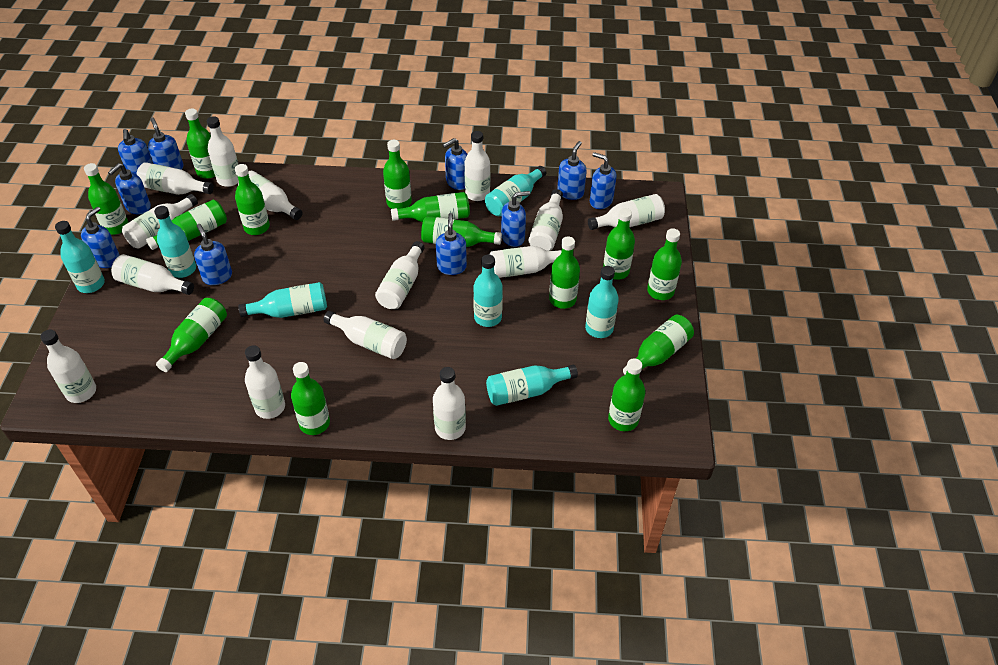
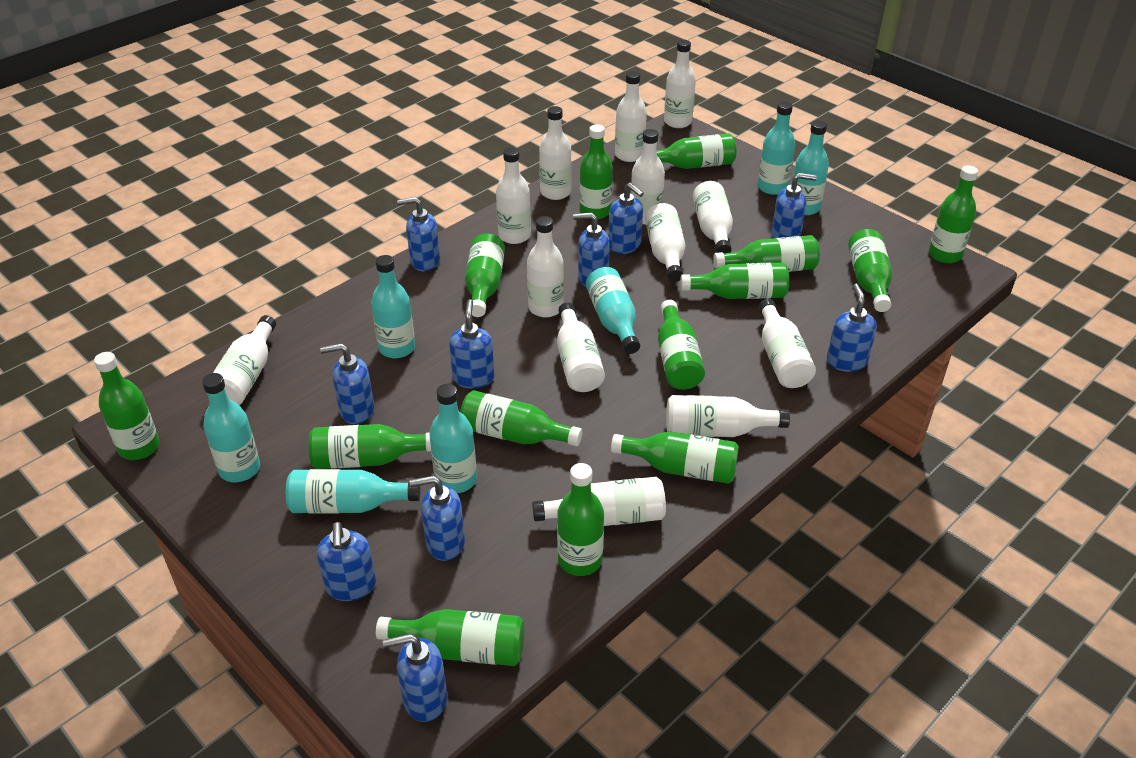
white bottle: [40,330,96,403] [111,254,194,295] [122,194,198,249] [136,162,214,195] [207,116,239,187] [238,171,303,220] [245,345,285,419] [324,311,407,359] [375,241,425,309] [433,367,466,440] [465,131,490,201] [489,246,562,278] [529,189,563,251] [588,194,665,230] = 14 -> [213,315,276,405] [496,147,531,244] [527,216,564,317] [532,477,666,526] [539,106,572,200] [557,302,605,392] [615,71,647,162] [631,129,665,225] [645,203,686,282] [664,40,696,128] [666,395,790,437] [693,181,733,253] [759,299,816,388] = 13

